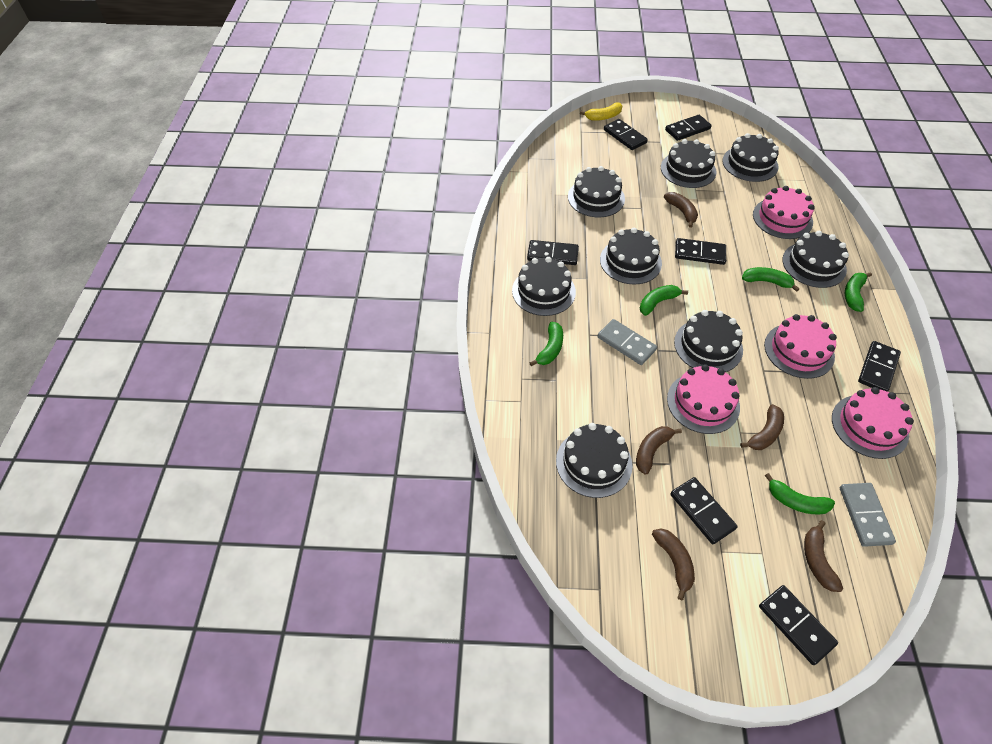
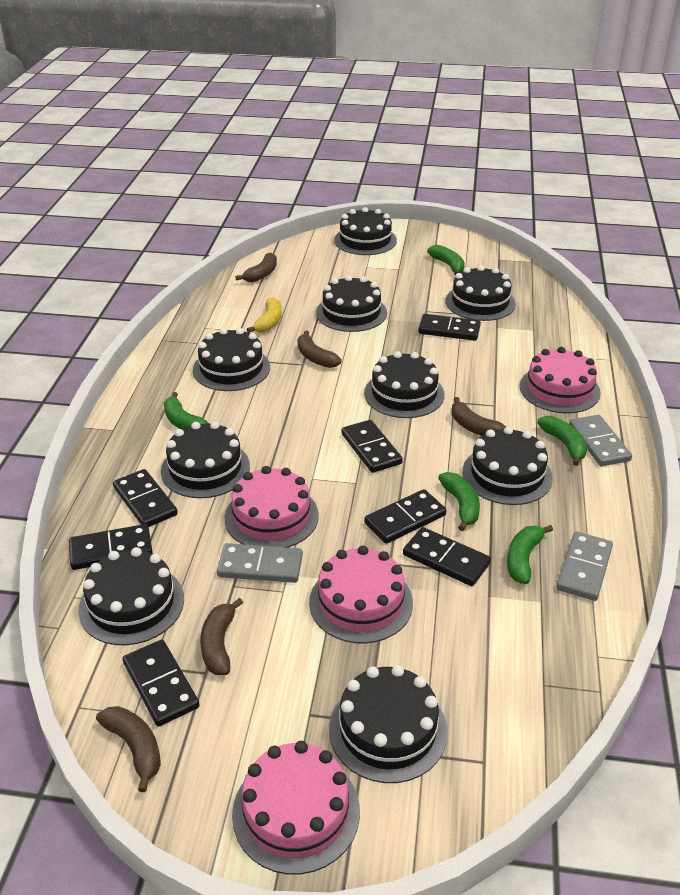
black cake: [512,257,576,316] [556,423,632,498] [568,166,625,217] [600,228,662,285] [661,139,716,188] [674,310,743,372] [722,133,779,182] [782,231,849,288] = 8 -> [78,547,184,645] [161,421,250,498] [193,328,270,391] [316,275,387,332] [329,665,448,783] [334,207,397,255] [364,351,444,418] [446,265,516,321] [463,426,553,505] = 9
grey domino: [597,319,657,365] [840,483,896,547] = 2 -> [217,543,303,583] [556,532,613,601] [569,415,632,466] = 3

